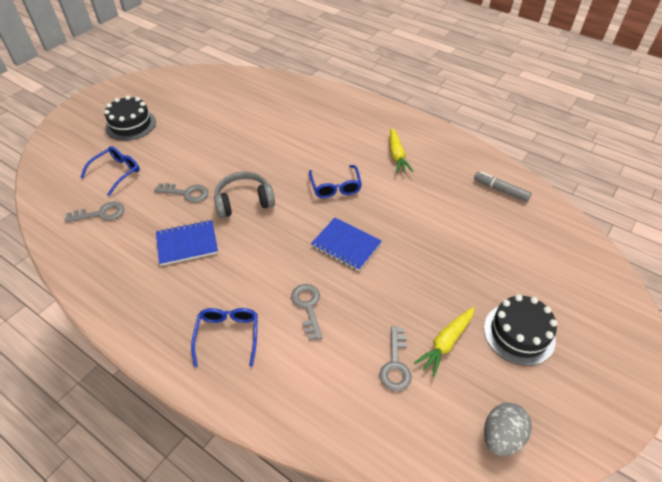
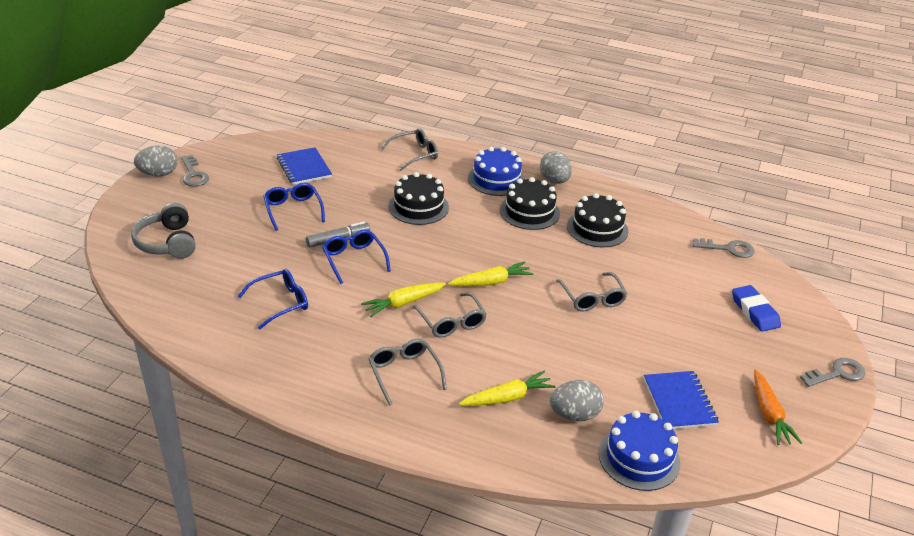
black cake: [104,96,156,141] [484,294,558,366] = 2 -> [388,172,449,225] [500,177,560,230] [567,193,628,247] = 3
blue cake: none = 0 -> [468,147,525,196] [598,411,680,491] = 2
blue eraser: none = 0 -> [732,285,781,332] = 1
grey egg: [484,403,532,456] = 1 -> [134,145,177,177] [540,151,572,184] [550,380,604,421] = 3
grey glasses: none = 0 -> [368,339,447,406] [380,128,438,171] [413,292,487,338] [556,272,628,311] = 4
grey key: [65,202,124,222] [154,183,208,203] [291,284,322,340] [380,326,412,391] = 4 -> [181,155,209,187] [692,238,755,258] [800,358,866,387] = 3
orange carrot: none = 0 -> [754,370,802,445] = 1
yellow carrot: [390,128,414,174] [414,307,474,377] = 2 -> [361,283,446,317] [448,262,533,286] [459,371,556,406] = 3

